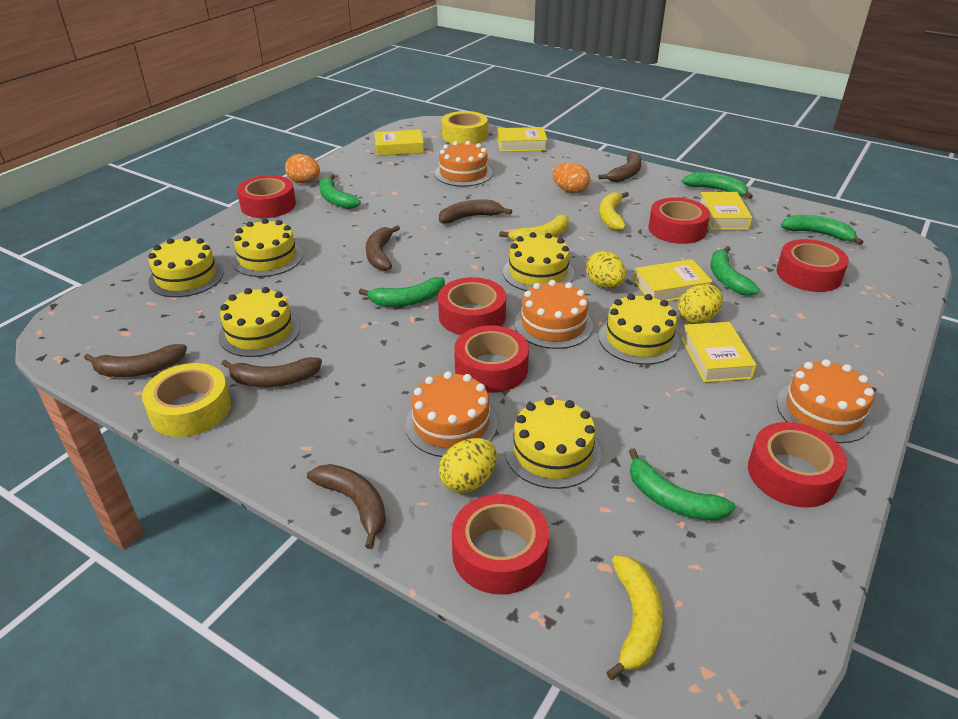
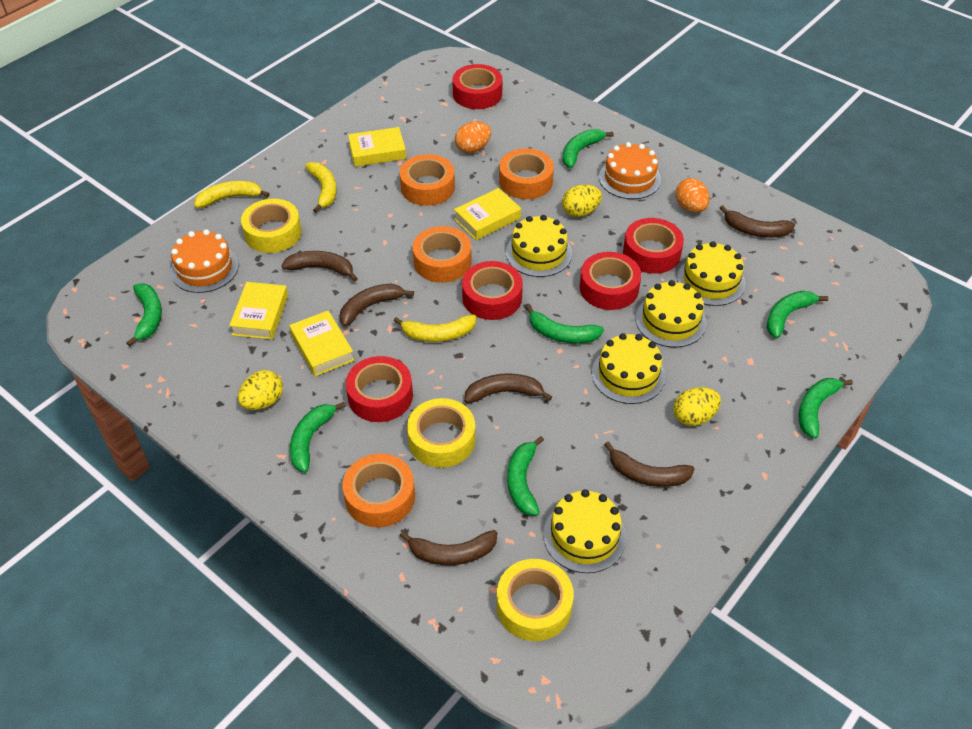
green banana: [319,174,361,209] [359,277,445,307] [629,448,735,521] [682,172,753,199] [711,246,759,296] [781,215,863,245] = 6 -> [127,283,162,346] [290,402,346,472] [507,436,544,516] [525,305,604,344] [562,129,614,168] [766,291,828,338] [799,378,853,439] = 7
orange cake: [405,371,497,457] [435,141,492,187] [515,280,593,349] [777,359,874,443] = 4 -> [170,229,239,293] [599,142,661,199] = 2
orange tape: none = 0 -> [343,454,415,527] [400,154,455,206] [413,226,472,283] [499,148,554,199] = 4
red tape: [237,175,296,218] [438,277,506,335] [452,494,549,595] [454,325,529,393] [648,197,710,244] [748,422,847,508] [777,239,849,292] = 7 -> [346,356,413,422] [452,64,503,109] [462,261,523,320] [579,252,641,310] [623,218,684,274] = 5
yellow book: [374,129,424,156] [498,127,547,152] [634,259,713,302] [681,322,757,383] [700,192,753,230] = 5 -> [229,282,288,340] [289,310,354,376] [348,127,406,167] [454,188,521,240] = 4
yellow cake: [148,236,223,297] [218,287,300,357] [232,219,303,277] [503,232,574,291] [505,397,601,489] [599,294,680,365] = 6 -> [506,215,572,277] [543,489,626,573] [592,333,665,404] [636,280,706,347] [677,241,746,306] = 5
yellow tape: [142,363,231,437] [441,111,488,144] = 2 -> [241,199,302,253] [407,398,475,468] [497,559,574,641] = 3

